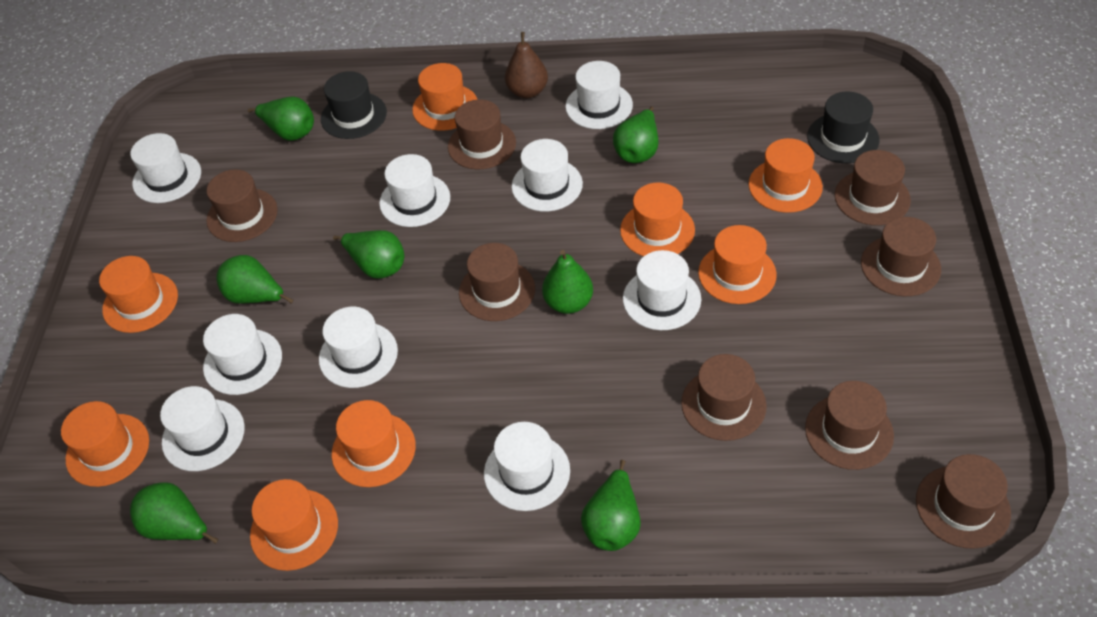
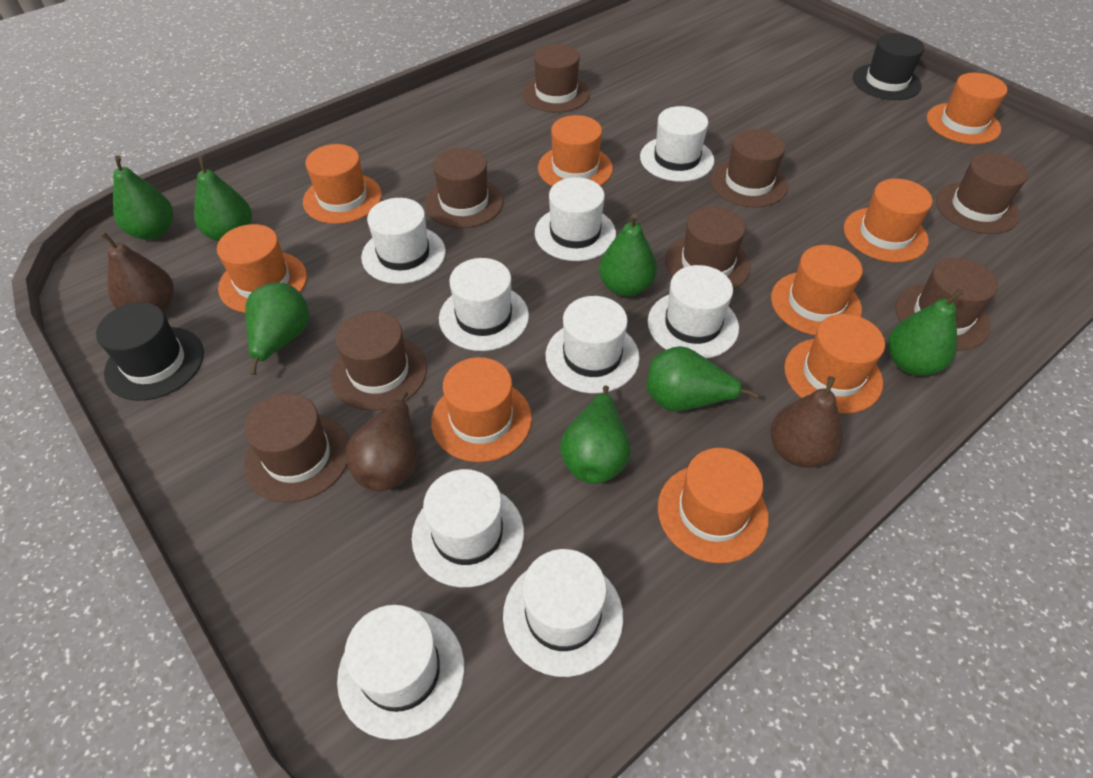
brown pear: [505,32,548,98] = 1 -> [100,232,174,312] [345,391,417,491] [771,376,843,468] = 3
orange hat: [61,401,149,487] [99,256,178,333] [250,479,338,571] [332,400,416,487] [412,63,478,131] [620,183,695,257] [698,225,777,304] [748,138,823,213] = 8 -> [217,224,307,313] [303,144,382,224] [431,357,532,462] [538,115,613,186] [658,448,769,563] [771,245,863,335] [784,314,885,414] [844,179,932,262] [927,73,1007,144] = 9

